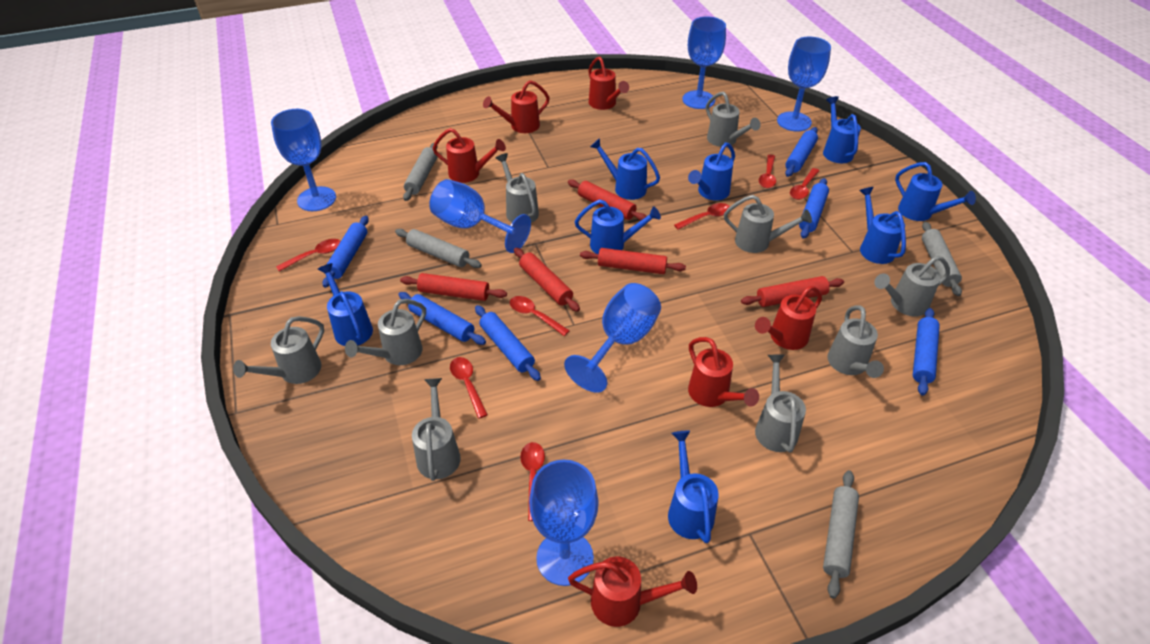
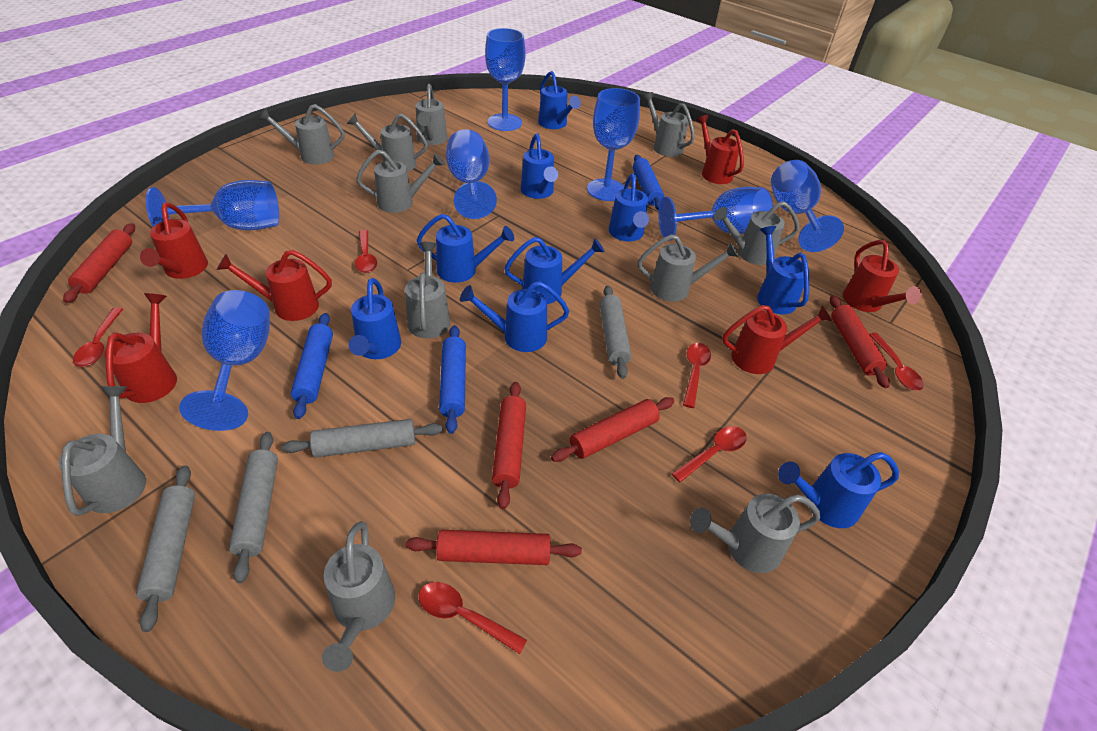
blue goblet: [271,109,336,211] [429,179,531,253] [529,460,598,586] [564,283,661,393] [682,16,726,109] [777,36,831,132] = 6 -> [146,180,279,230] [179,290,270,431] [446,129,497,219] [485,28,525,131] [587,88,640,201] [658,187,773,241] [771,160,844,252] = 7
blue rolling pin: [322,216,369,288] [398,292,486,345] [475,305,541,381] [785,127,818,177] [799,178,829,239] [913,308,940,396] = 6 -> [291,313,333,419] [439,325,466,434] [633,155,664,210] = 3
blue watering can: [318,263,373,346] [575,199,661,254] [590,138,660,200] [668,431,719,543] [688,142,735,201] [823,96,861,163] [859,187,906,264] [895,162,976,221] = 8 -> [349,278,401,359] [417,214,514,283] [460,281,569,352] [504,237,605,304] [521,133,558,199] [538,71,581,129] [609,173,649,242] [757,226,809,314] [778,452,899,528] = 9
grey watering can: [233,316,324,384] [345,299,426,365] [412,378,461,481] [496,153,539,223] [706,92,760,147] [724,195,812,253] [755,355,806,453] [827,306,884,378] [874,256,950,316] = 9 -> [59,386,146,516] [259,104,345,164] [322,521,395,672] [347,114,428,172] [356,150,445,213] [405,242,450,338] [416,84,448,145] [638,234,739,302] [642,92,695,157] [690,494,820,573] [714,201,799,265] = 11
red spoon: [276,239,341,272] [450,357,488,419] [510,296,570,336] [520,442,545,521] [674,203,730,230] [759,155,776,188] [790,168,819,200] = 7 -> [73,307,123,367] [355,230,377,273] [419,582,527,654] [671,426,747,482] [683,343,711,408] [869,333,924,391] = 6

